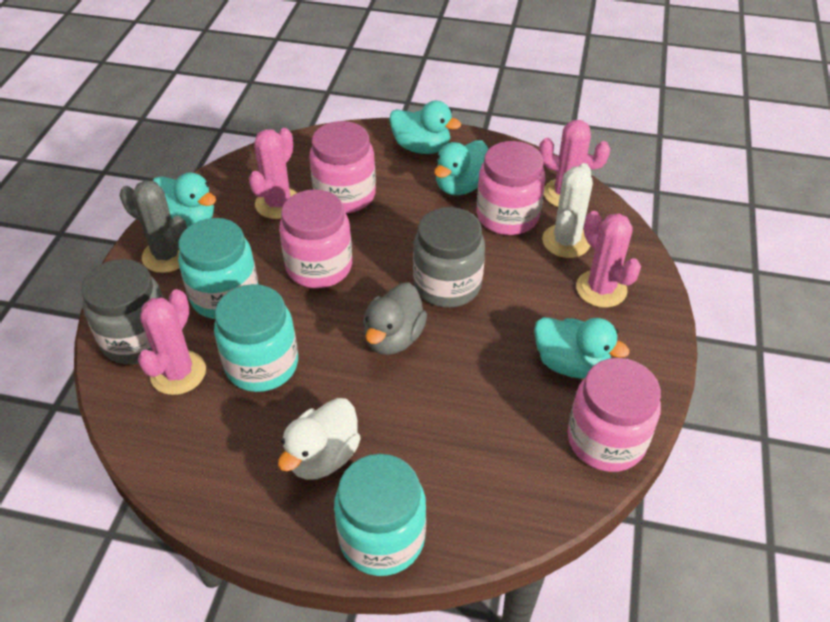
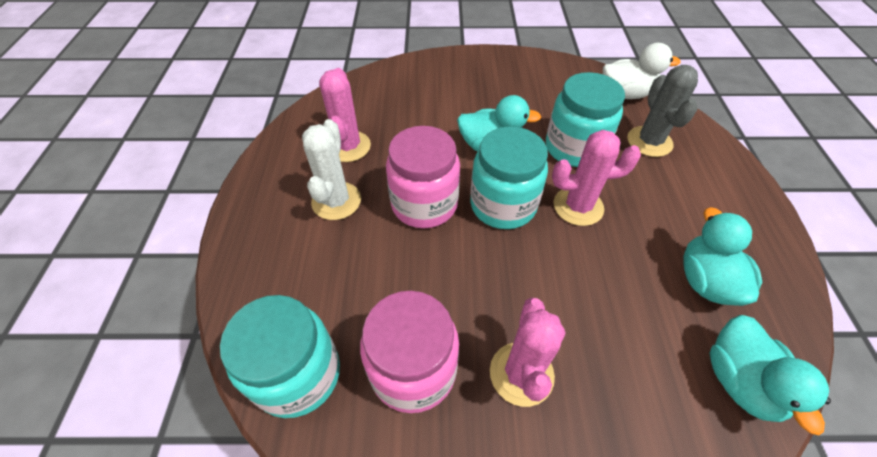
grey duck: [363,282,427,355] = 1 -> none = 0
grey jar: [81,259,163,364] [413,207,485,307] = 2 -> none = 0
pink cactus: [138,289,206,395] [249,128,297,219] [539,120,610,207] [576,211,641,308] = 4 -> [319,68,371,162] [490,298,565,407] [552,130,641,226] = 3
pink jar: [279,189,352,288] [309,121,376,213] [477,141,545,235] [568,358,661,472] = 4 -> [360,291,459,413] [386,126,460,228] = 2
turquoise duck: [153,173,216,228] [389,101,461,154] [434,140,488,195] [534,317,629,379] = 4 -> [457,95,541,152] [683,207,762,306] [709,315,831,435] = 3

